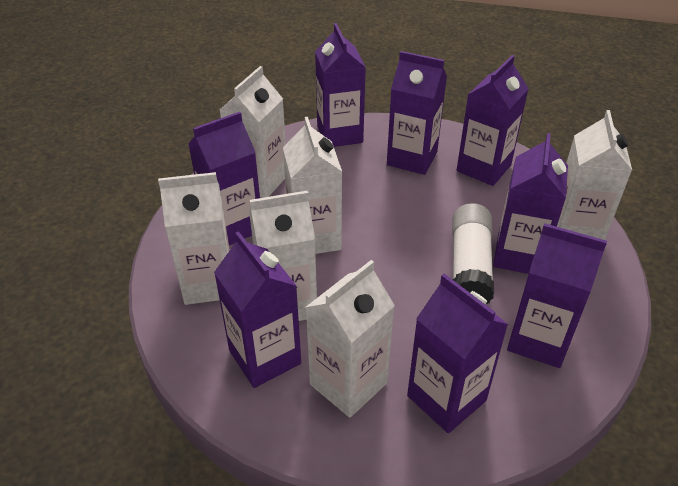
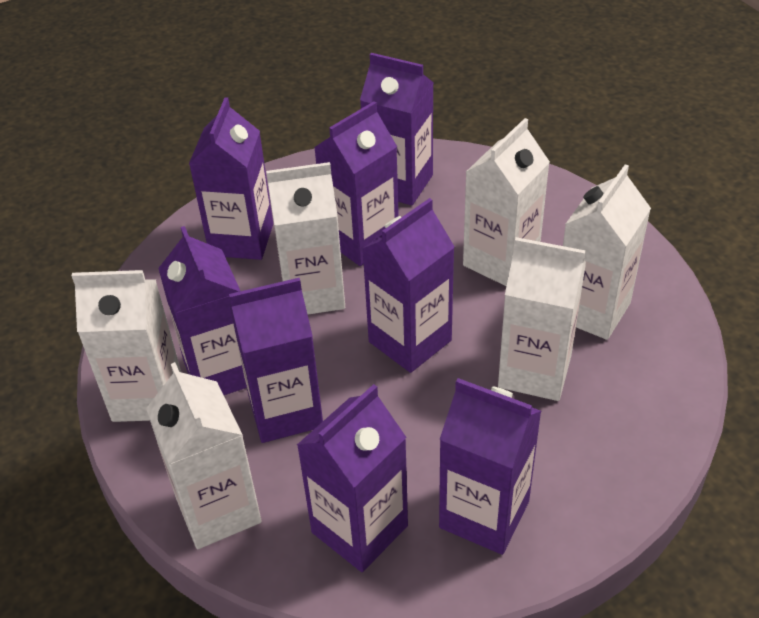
white glue stick: [452,203,494,304] = 1 -> none = 0

